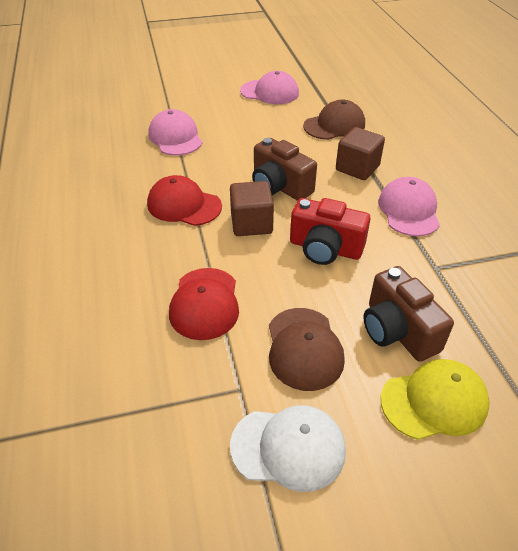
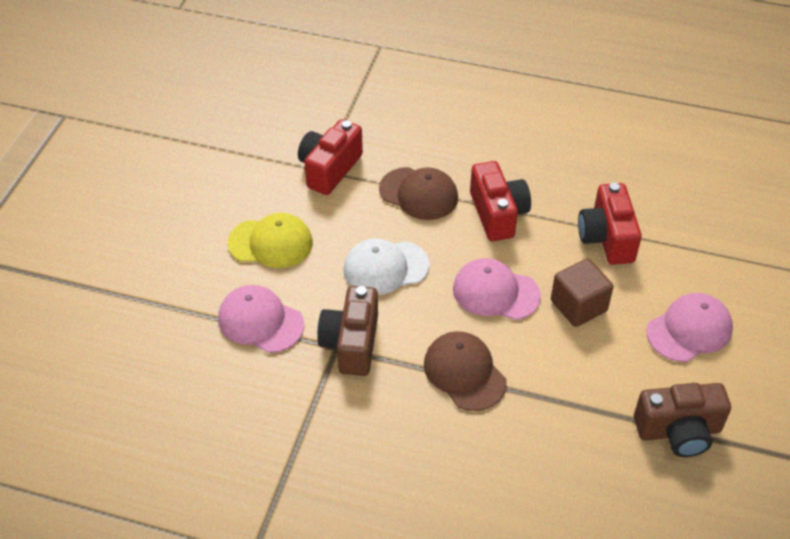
brown cube: [230,181,274,236] [336,127,385,180] = 2 -> [551,259,614,327] = 1
red camera: [290,198,371,265] = 1 -> [298,119,363,195] [470,161,531,241] [578,183,642,265] = 3
red cap: [147,175,222,226] [169,268,239,340] = 2 -> none = 0

